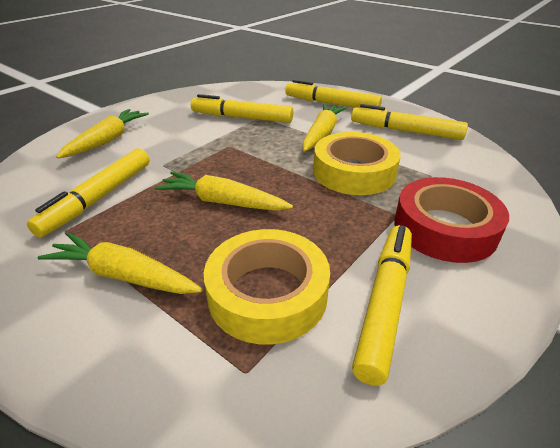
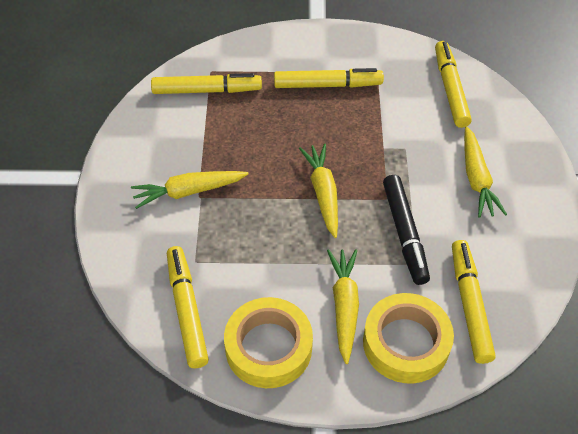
black marker: none = 0 -> [383,175,430,285] = 1
red tape: [394,177,509,263] = 1 -> none = 0

